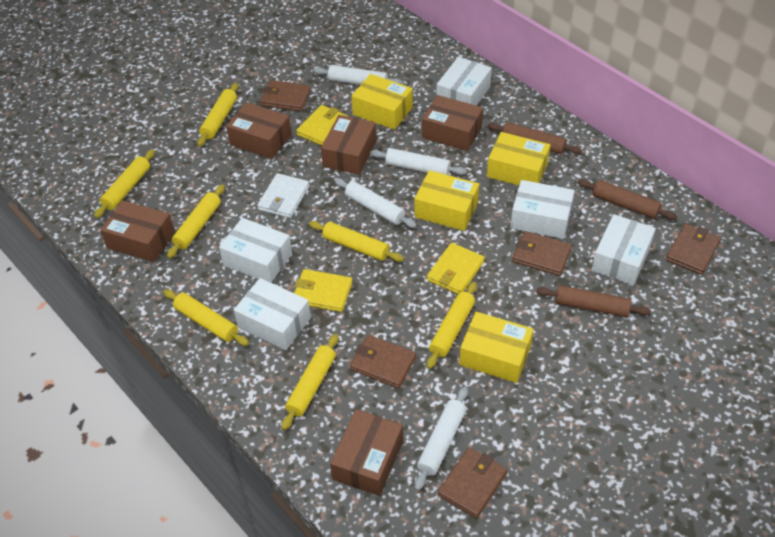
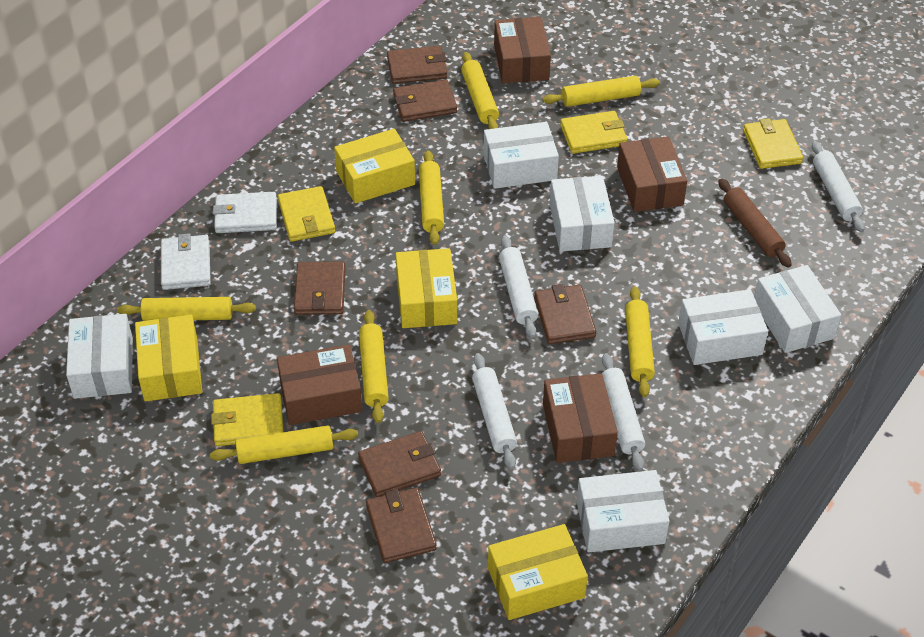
brown box: [100,200,175,262] [226,102,292,159] [321,115,376,175] [330,409,403,496] [422,95,483,151] = 5 -> [277,344,362,425] [494,17,551,83] [543,373,618,463] [617,136,687,212] = 4
brown rolling pin: [488,122,582,154] [536,285,651,317] [578,179,678,220] = 3 -> [718,178,792,267] = 1
brown wallet: [260,80,311,111] [350,335,416,388] [438,447,507,519] [512,231,572,276] [666,224,721,275] = 5 -> [294,262,346,315] [358,431,441,497] [366,488,437,563] [387,46,447,84] [393,80,457,122] [534,284,596,344] = 6
white box: [219,218,292,283] [234,278,311,350] [436,57,492,106] [510,180,575,239] [591,214,656,285] = 5 -> [66,314,133,399] [484,122,559,189] [550,176,615,252] [576,470,670,552] [678,289,768,365] [754,265,841,353] = 6
white wallet: [257,173,310,218] = 1 -> [161,233,211,290] [213,192,277,233] = 2
yellow wallet: [294,269,353,312] [296,105,349,146] [427,243,485,294] = 3 -> [211,393,284,446] [278,186,335,242] [560,111,627,154] [743,118,803,169] = 4

